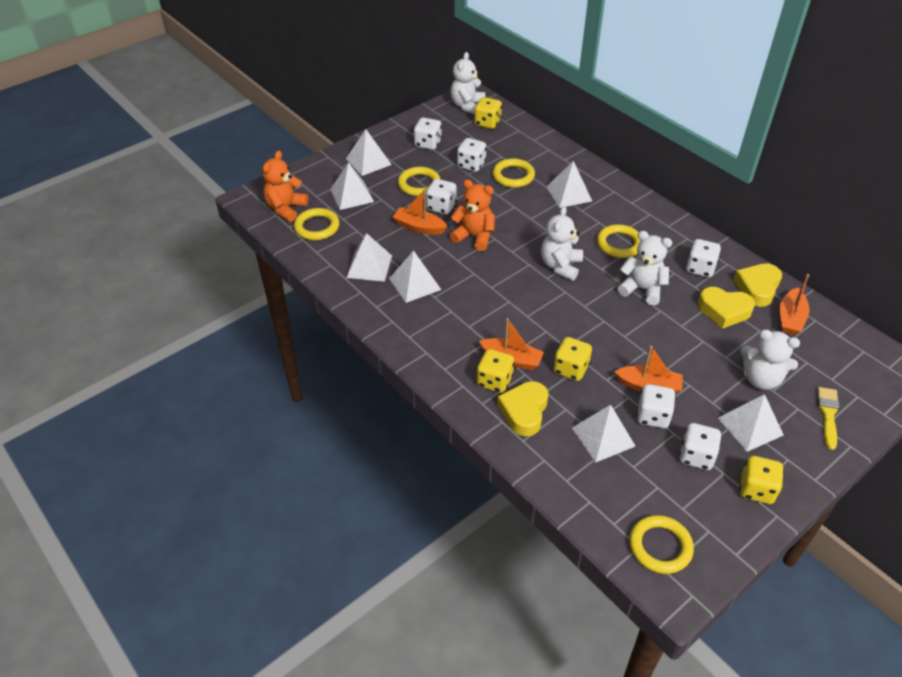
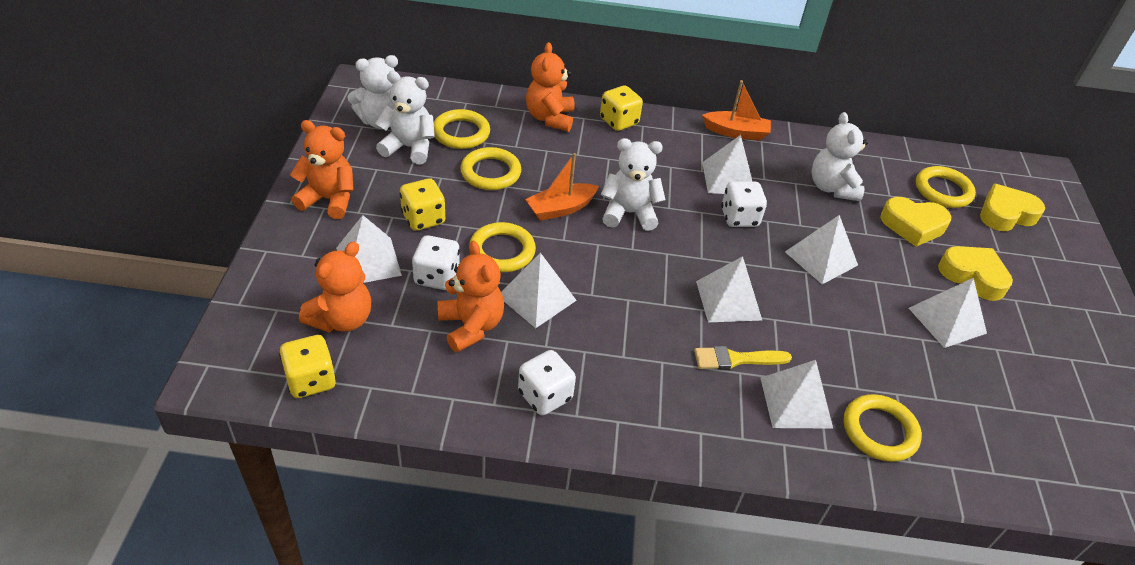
orange boat: [393,190,448,235] [479,318,544,370] [614,345,683,393] [780,274,809,335] = 4 -> [525,153,599,221] [702,80,771,140] = 2
orange teddy bear: [262,151,309,222] [449,180,495,251] = 2 -> [290,120,353,219] [299,242,371,333] [437,240,504,352] [526,42,575,132] = 4
white dice: [414,117,442,150] [426,179,457,214] [457,138,487,172] [637,384,676,428] [679,423,721,470] [686,239,721,277] = 6 -> [412,235,460,290] [518,350,576,415] [721,181,767,227] = 3
yellow dice: [474,97,502,129] [477,349,514,393] [553,337,592,381] [740,456,784,504] = 4 -> [279,335,336,398] [399,179,445,231] [600,86,643,131] = 3

